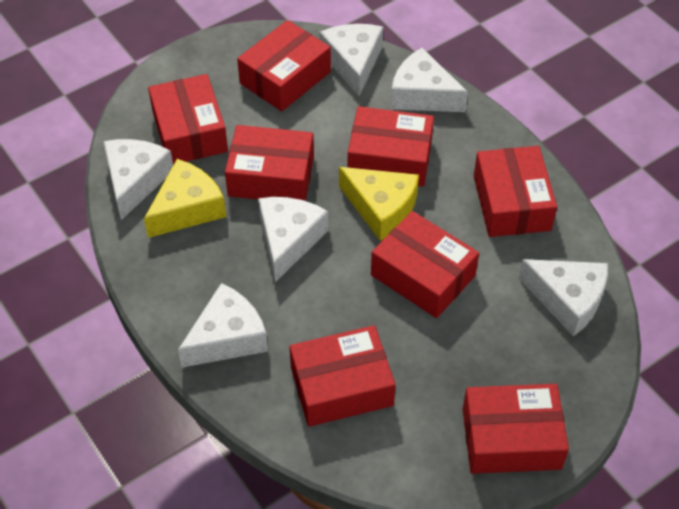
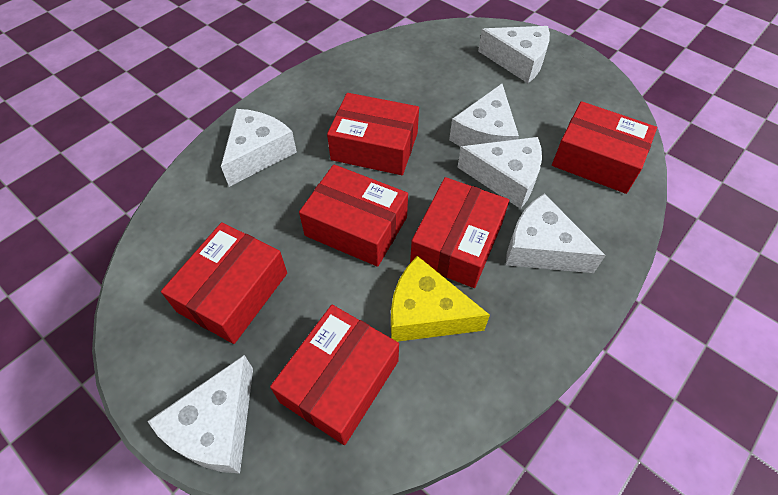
red box: [148,74,228,165] [225,125,314,201] [237,20,331,111] [289,325,396,427] [348,106,434,186] [371,211,479,318] [463,384,569,474] [474,146,557,237] = 8 -> [161,222,287,344] [270,305,399,445] [299,165,408,267] [327,93,419,175] [410,177,509,288] [552,101,657,194] = 6
yellow cheese: [144,159,226,238] [339,167,419,241] = 2 -> [391,256,490,342] = 1

